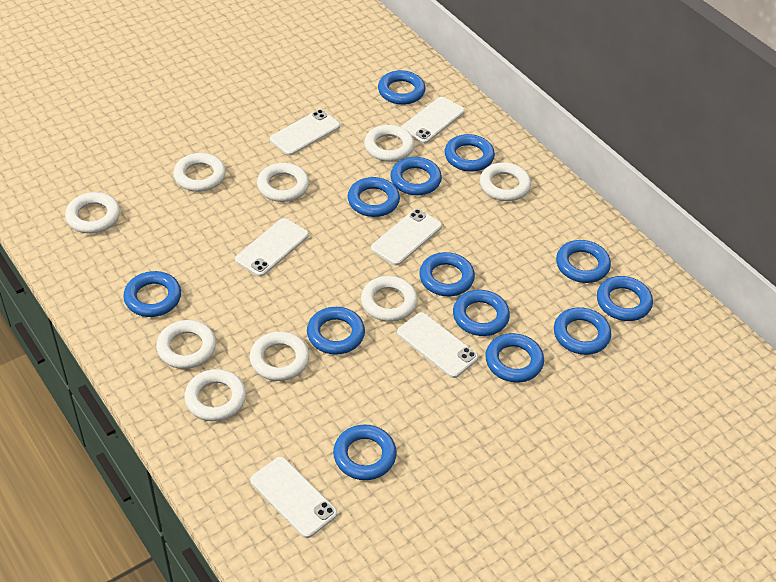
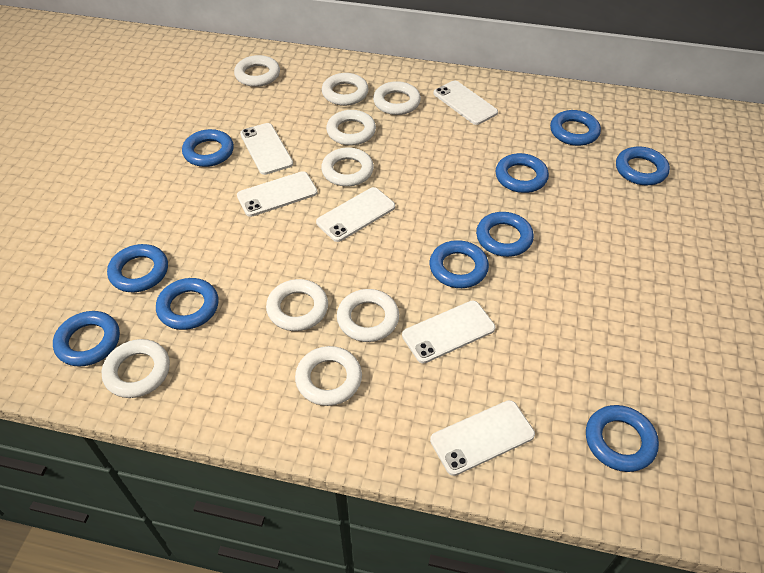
blue ring: [123,271,181,317] [307,307,365,355] [333,424,397,480] [348,177,400,217] [378,70,426,105] [390,157,442,195] [419,252,475,296] [445,134,495,172] [453,290,510,336] [485,333,544,382] [554,307,611,355] [556,240,611,283] [597,276,653,321] = 13 -> [53,311,120,367] [107,244,168,292] [156,278,219,330] [182,129,234,167] [430,240,489,288] [476,212,534,257] [495,153,549,193] [550,110,601,146] [586,405,659,472] [616,146,670,185] = 10

